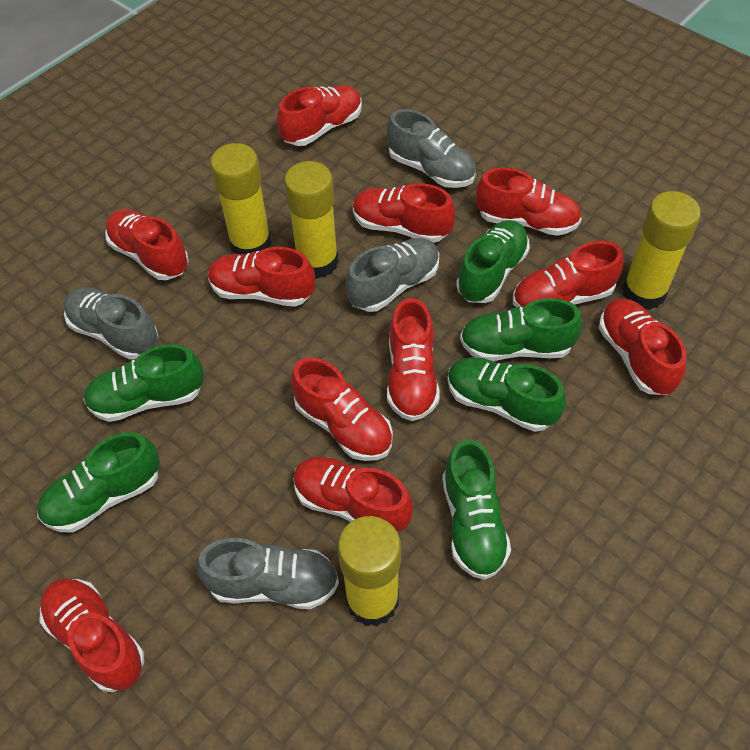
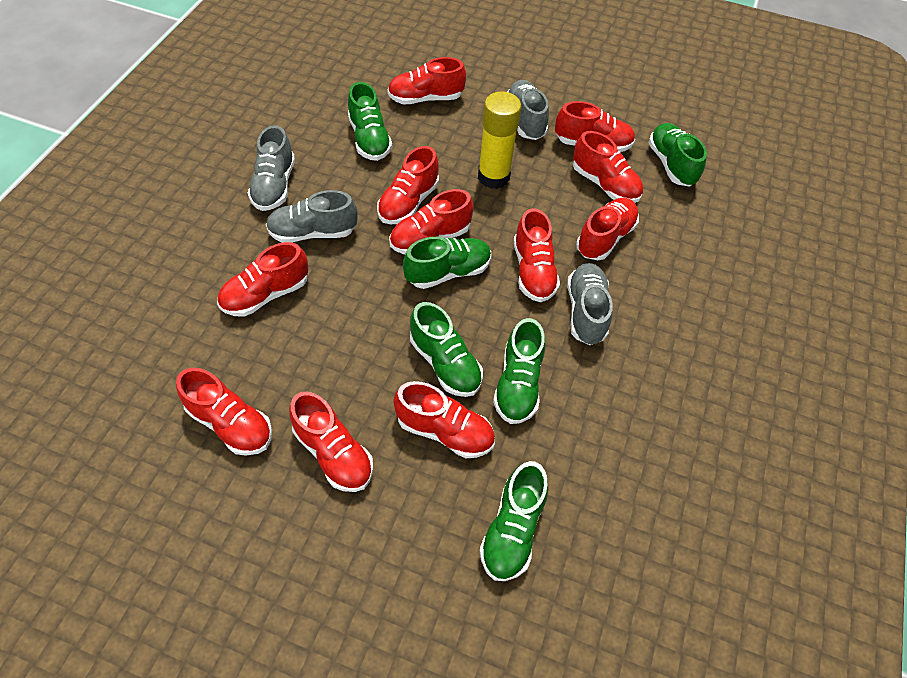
yellow glue stick: [210,143,272,255] [284,161,339,279] [338,516,401,626] [622,191,701,310] = 4 -> [478,92,522,189] = 1

